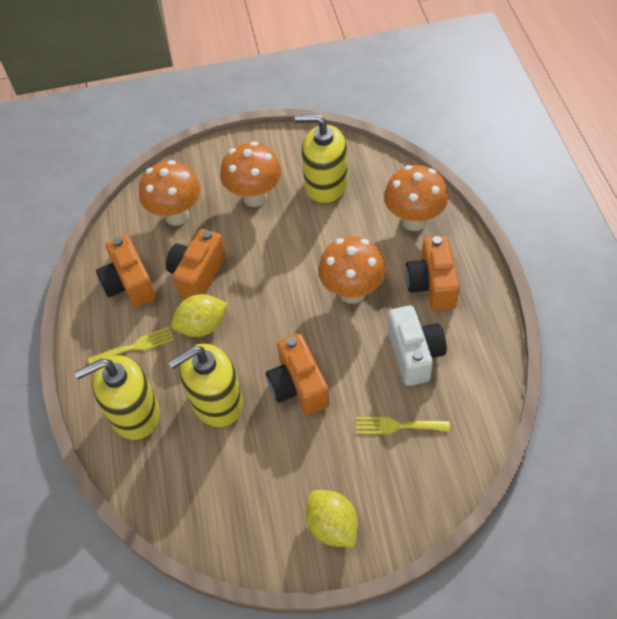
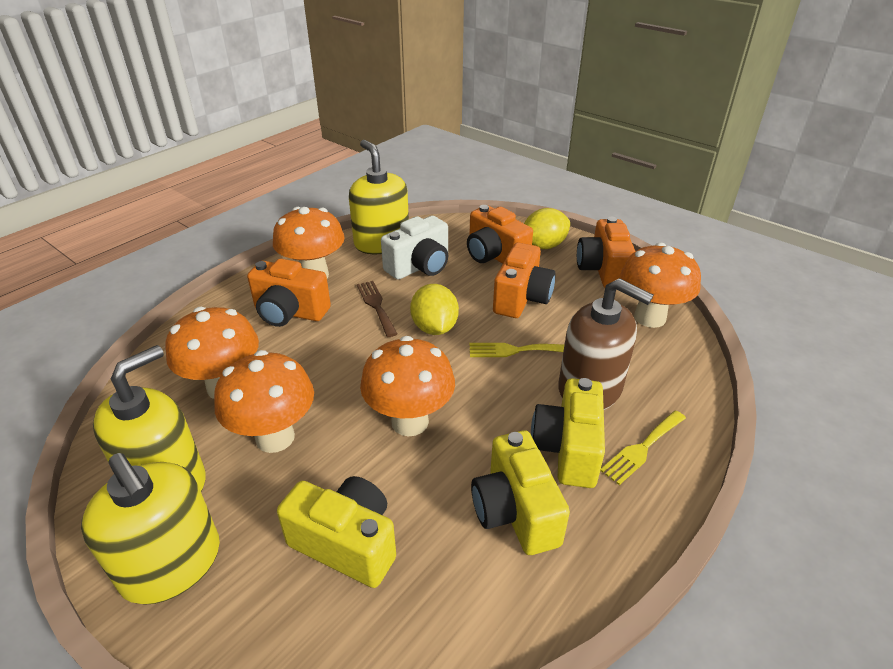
brown fork: none = 0 -> [357,281,397,337] = 1
brown soap dispenser: none = 0 -> [558,278,654,410] = 1
orange mushroom: [139,160,201,226] [220,142,282,207] [318,236,386,304] [384,165,448,231] = 4 -> [165,307,259,399] [214,350,314,453] [273,207,345,278] [360,336,455,436] [620,242,701,328] = 5
yellow camera: none = 0 -> [277,476,396,588] [471,430,570,555] [531,378,605,488] = 3

